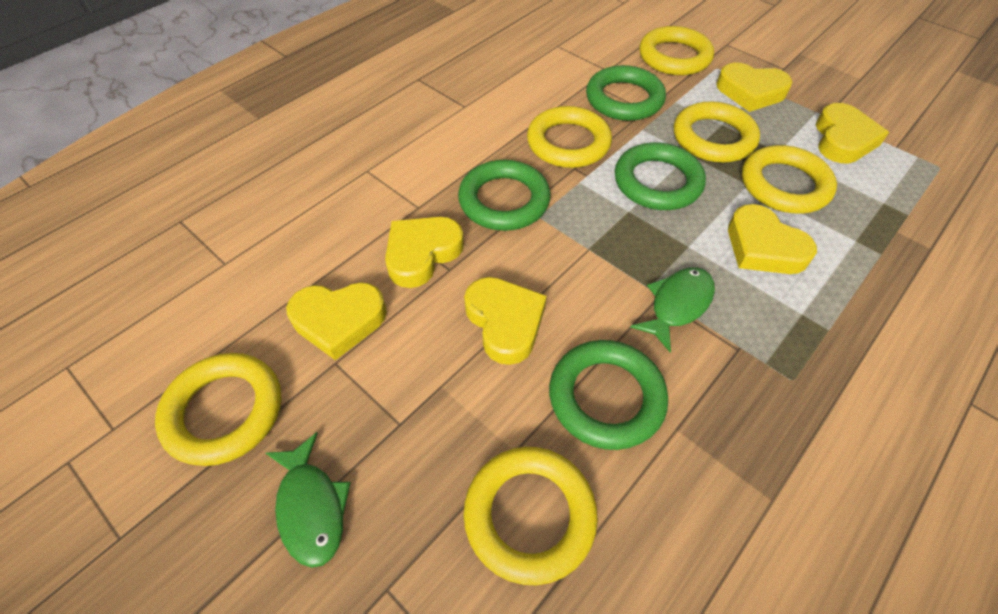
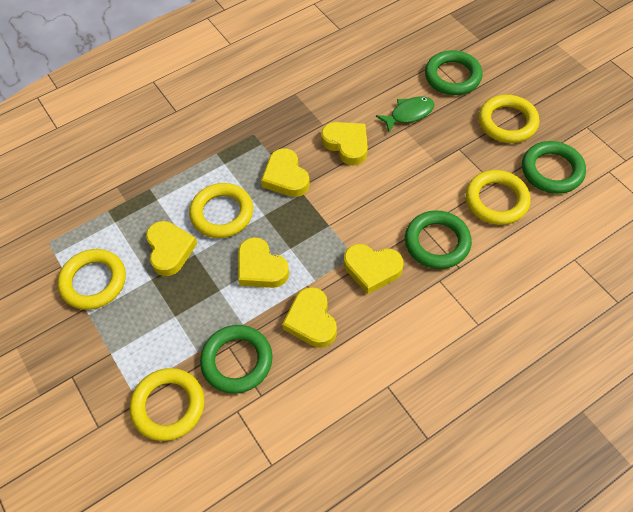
green fish: [266,432,351,568] [631,268,715,352] = 2 -> [376,96,434,132] = 1
yellow ring: [155,353,282,466] [463,447,598,585] [527,106,612,168] [640,26,714,75] [674,101,760,163] [742,145,837,214] = 6 -> [58,249,126,310] [130,368,204,441] [189,183,253,238] [465,170,531,225] [479,95,539,143] = 5

